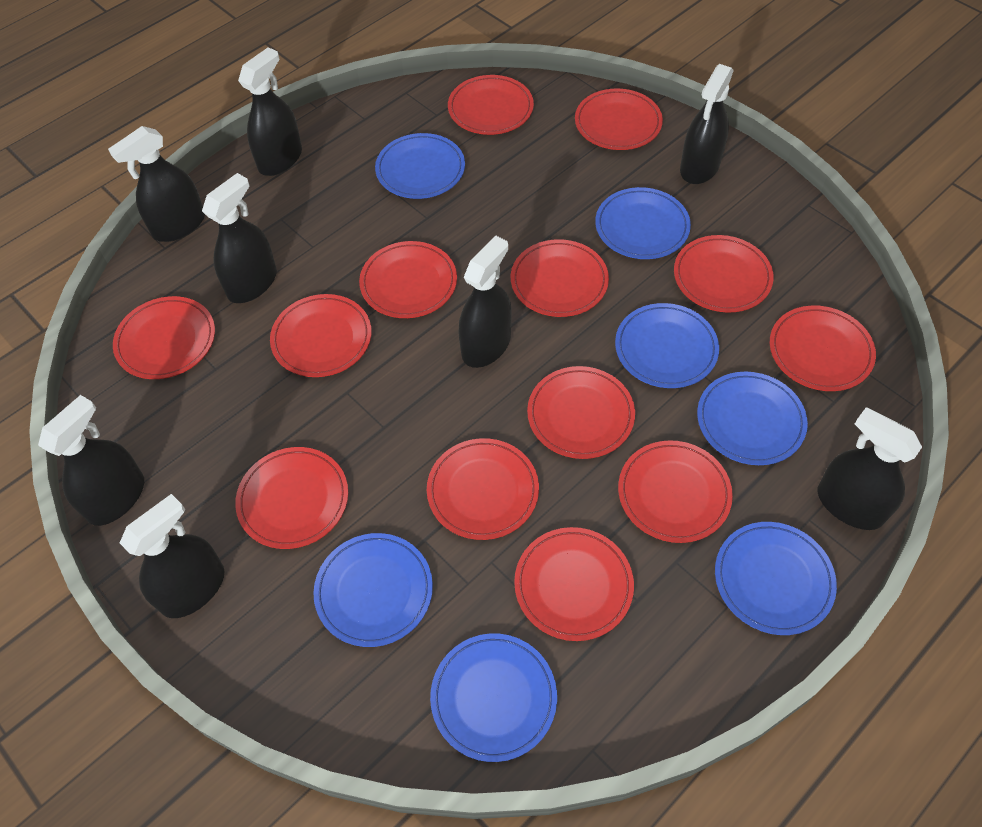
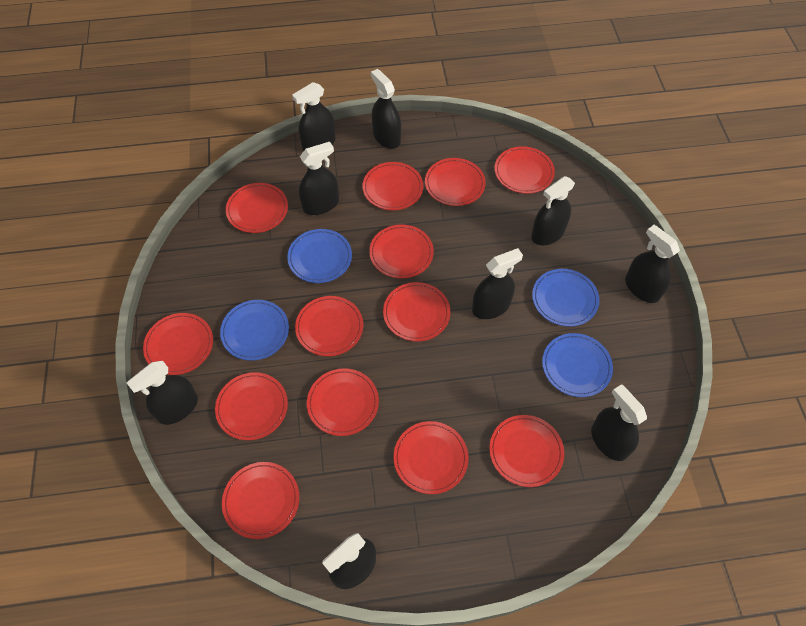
black spray bottle: [38,395,144,526] [108,126,205,242] [120,494,225,618] [202,173,277,303] [238,47,302,176] [458,235,512,368] [680,64,734,184] [817,407,922,530] = 8 -> [127,361,198,425] [292,82,336,150] [299,142,339,215] [322,533,376,589] [371,69,401,149] [472,248,523,319] [531,176,575,245] [591,384,647,461] [625,225,680,303] = 9
blue plate: [313,533,433,647] [375,133,465,199] [430,633,557,762] [595,187,691,259] [615,303,719,388] [697,372,808,465] [715,522,837,635] = 7 -> [220,300,289,361] [287,229,352,283] [532,269,599,327] [542,333,613,397] = 4

